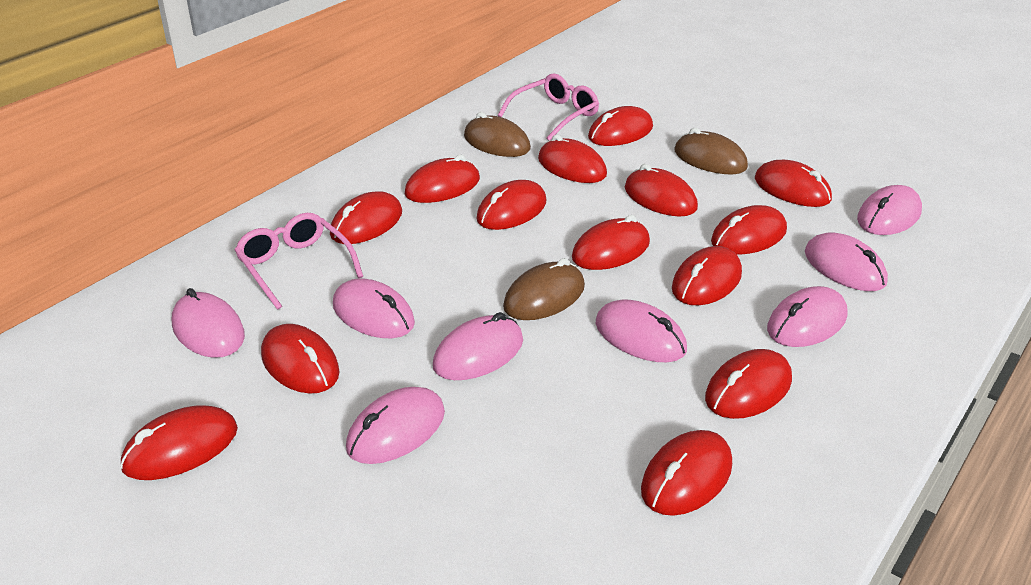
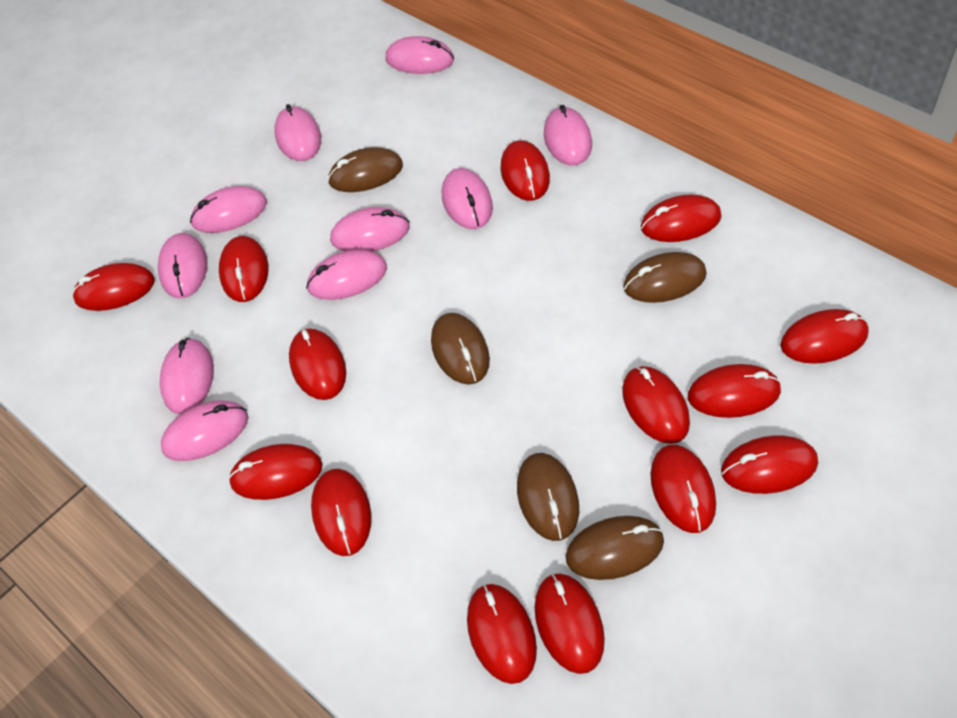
brown mouse: [464,112,531,157] [503,258,585,320] [675,128,748,174] = 3 -> [327,147,403,192] [431,313,490,385] [517,453,579,541] [566,516,664,580] [623,252,707,303] = 5
pink glasses: [235,213,363,309] [498,74,599,141] = 2 -> none = 0
pink mouse: [172,288,245,358] [333,278,415,338] [346,387,445,464] [433,312,523,380] [595,299,687,362] [767,286,848,347] [805,232,888,291] [857,185,922,235] = 8 -> [158,233,207,298] [160,338,214,414] [161,400,248,461] [190,186,267,233] [274,104,321,161] [306,250,387,300] [330,207,410,252] [385,36,454,74] [442,168,493,229] [544,105,592,165] = 10

